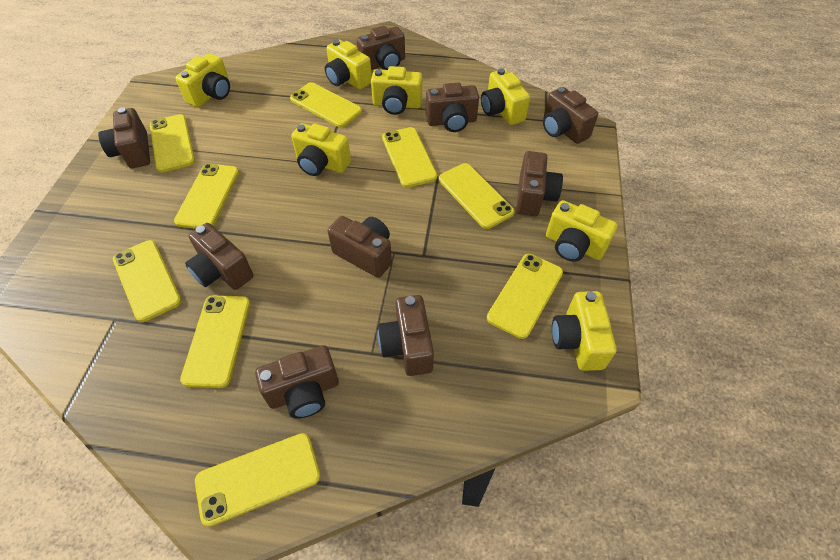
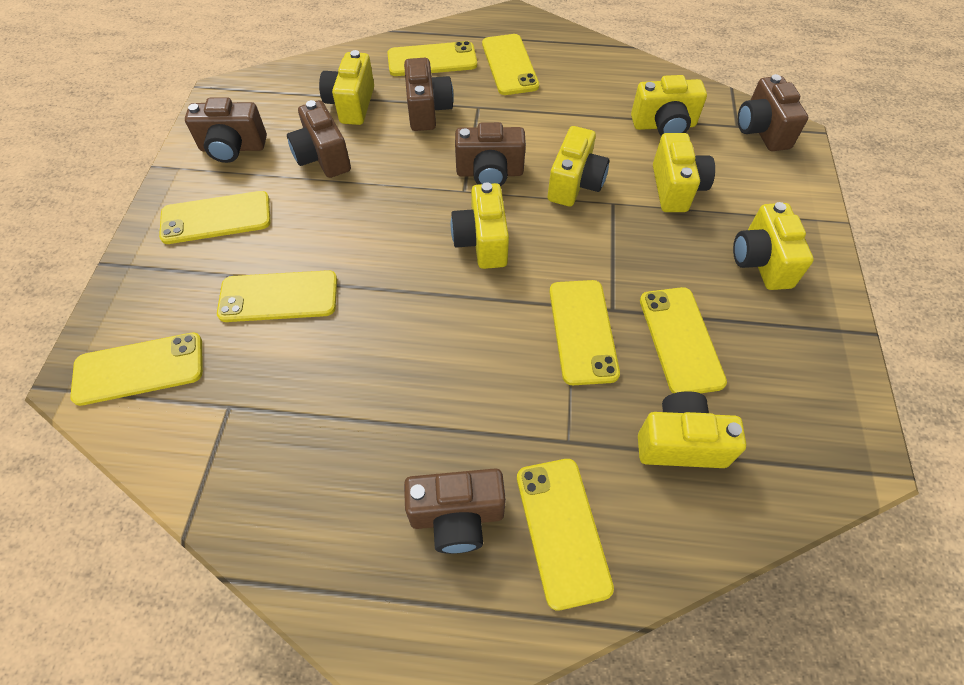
brown camera: [98,107,150,169] [185,223,253,290] [255,345,339,419] [327,216,392,278] [357,26,405,70] [378,295,434,376] [426,83,479,132] [516,151,563,216] [543,87,598,144] = 9 -> [185,97,267,163] [287,100,351,178] [404,58,454,131] [404,469,506,554] [455,122,526,186] [738,74,808,151] = 6
yellow phone: [113,240,182,322] [150,114,195,172] [174,164,239,229] [180,295,250,388] [195,433,320,527] [290,82,362,127] [382,127,437,188] [439,163,515,229] [487,254,563,339] = 9 -> [70,333,203,406] [159,191,270,244] [217,270,337,322] [387,41,477,76] [482,34,539,95] [517,459,614,610] [549,280,620,385] [640,287,727,393] = 8

